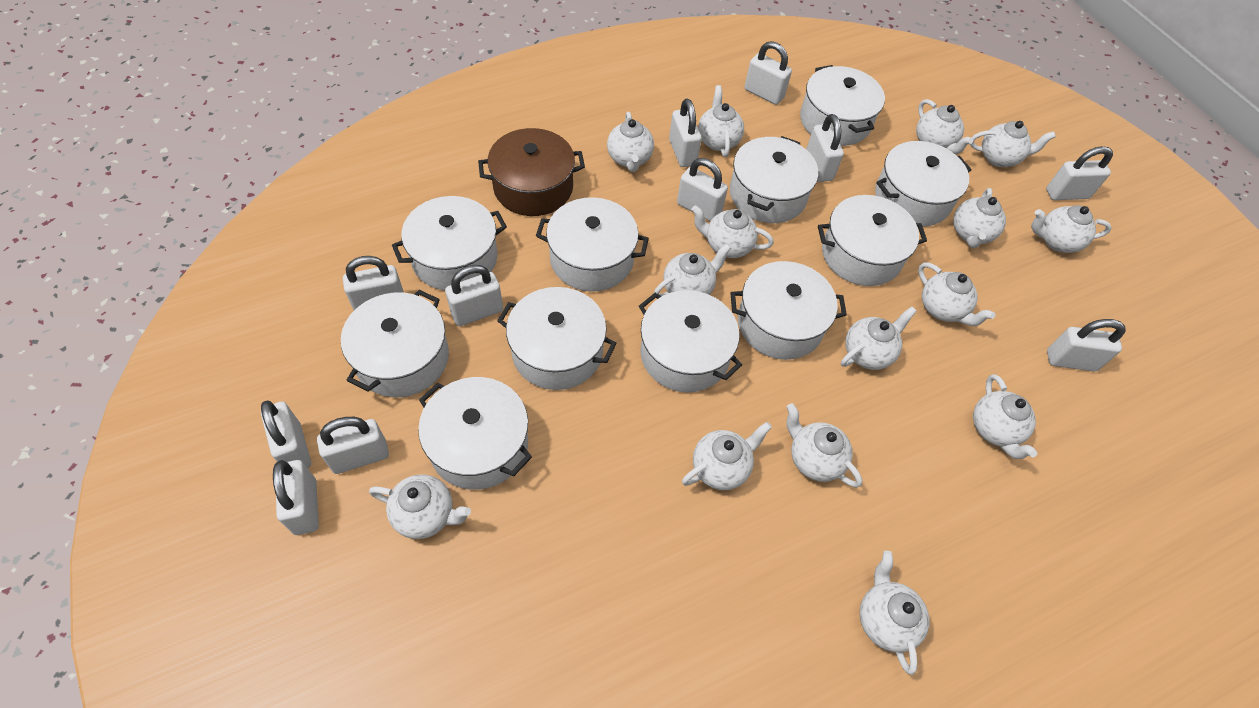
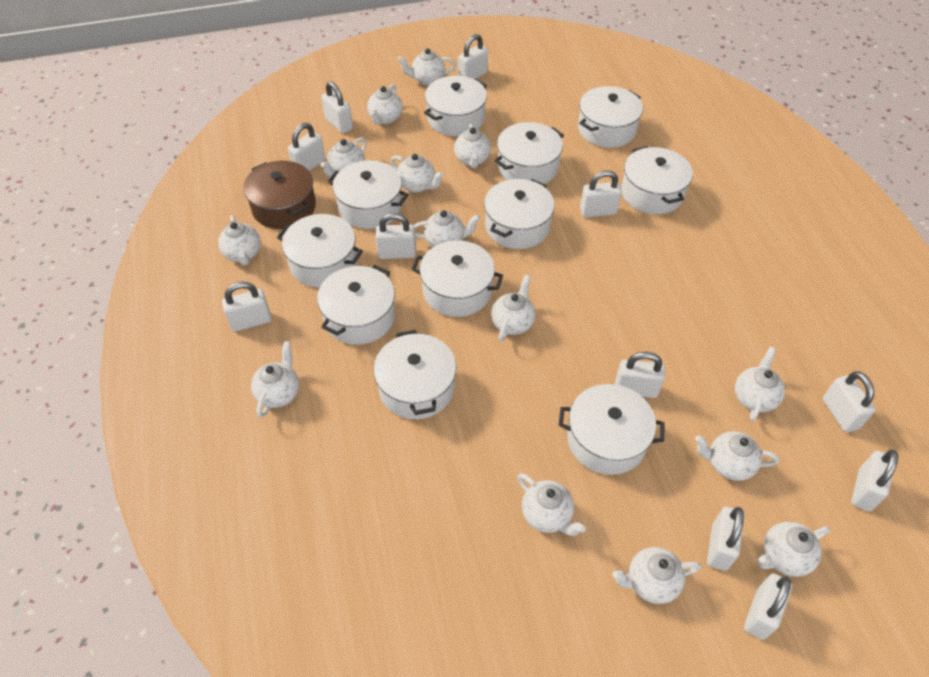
white teapot: [369,474,471,539] [607,112,654,172] [654,244,731,296] [682,422,772,490] [691,205,774,258] [698,85,744,157] [787,403,862,488] [841,307,917,370] [860,551,930,675] [916,99,973,154] [918,262,995,326] [953,188,1006,248] [970,121,1056,167] [973,374,1037,459] [1031,205,1112,253] = 15 -> [218,215,261,266] [251,341,299,418] [320,137,367,177] [367,84,403,125] [390,154,444,193] [398,48,456,86] [413,210,480,247] [454,123,491,168] [491,275,535,341] [518,473,586,536] [612,547,701,604] [695,431,779,481] [735,347,785,421] [758,521,830,577] = 14

